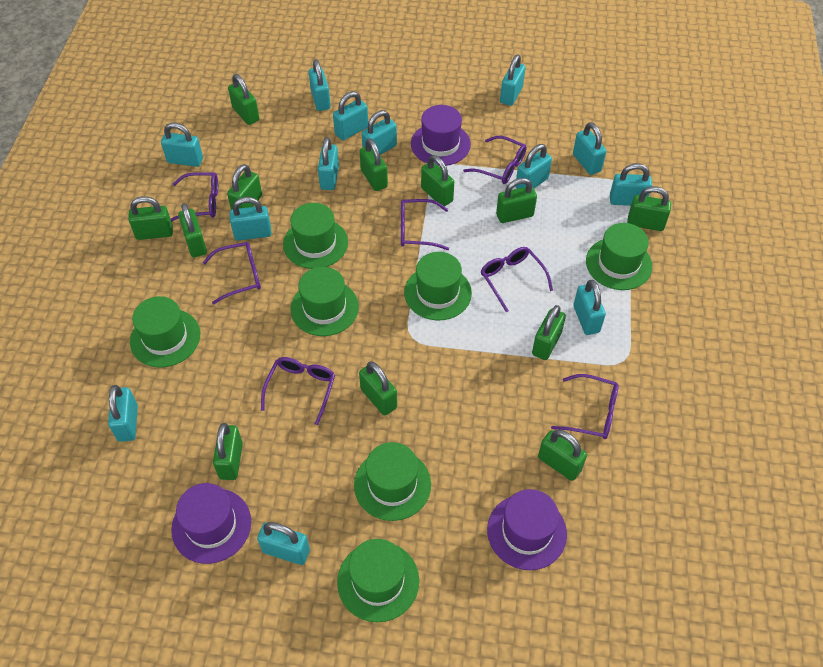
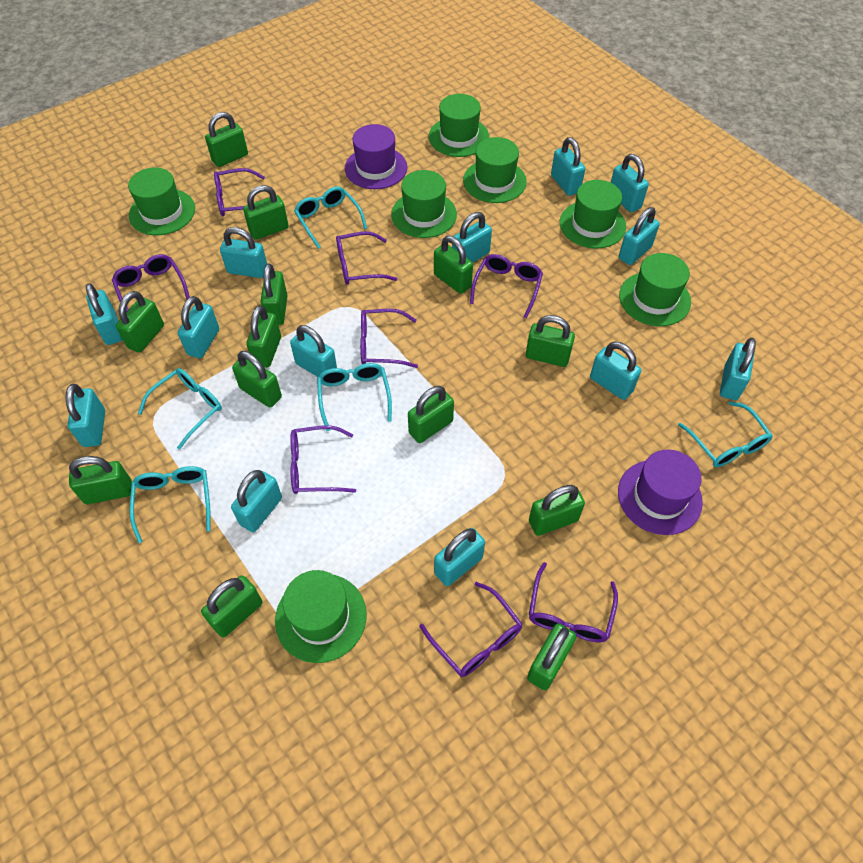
green padlock: [128,196,173,240] [178,203,207,257] [213,423,243,480] [227,164,262,210] [228,74,259,125] [359,362,397,416] [360,138,388,191] [421,155,454,206] [496,178,537,223] [532,305,566,360] [538,430,587,481] [627,186,671,231] = 12 -> [69,456,132,504] [116,291,164,353] [201,575,262,638] [205,112,248,167] [232,351,282,408] [243,185,289,240] [246,305,281,368] [260,263,287,325] [408,386,454,443] [434,236,473,294] [526,315,575,367] [527,623,576,690] [529,485,585,536] = 13
purple glasses: [171,172,218,222] [203,242,261,304] [261,357,335,425] [401,199,449,250] [463,136,527,184] [481,247,553,312] [551,374,619,439] = 7 -> [112,254,190,312] [214,168,265,216] [290,426,356,494] [336,231,397,285] [360,309,418,368] [419,582,522,677] [470,254,543,319] [529,562,618,643] = 8
purple hat: [171,483,251,564] [411,105,471,166] [487,489,567,570] = 3 -> [345,124,407,189] [618,449,703,535] = 2
turquoise glasses: none = 0 -> [130,466,211,543] [138,368,222,450] [294,187,367,249] [317,363,392,431] [678,401,773,467] = 5

